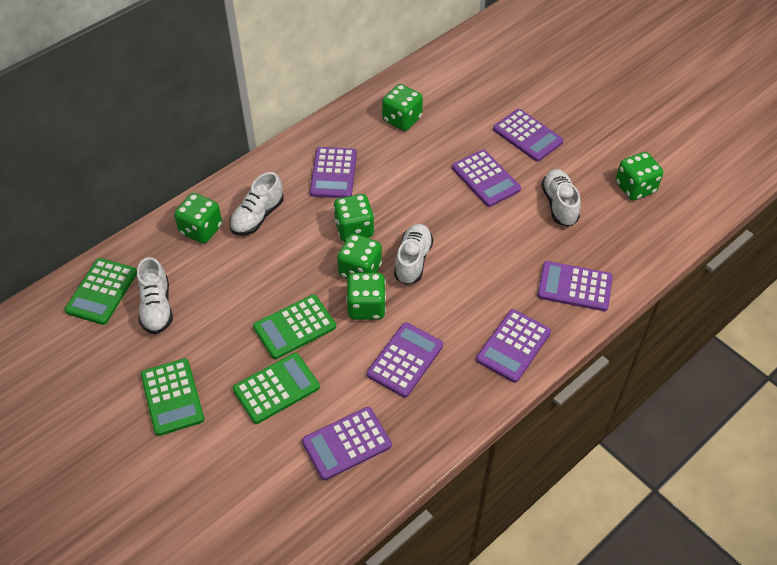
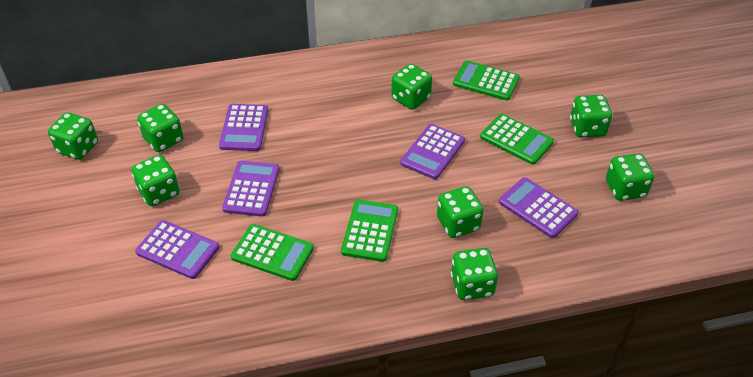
green dice: [174,193,222,244] [333,194,374,242] [337,234,382,279] [346,273,386,320] [382,84,423,131] [616,152,663,200] = 6 -> [48,112,98,160] [132,155,180,206] [137,104,183,152] [391,64,432,110] [437,186,484,238] [451,248,498,300] [570,95,613,138] [606,153,654,201] = 8
purple calculator: [302,407,392,480] [310,147,357,198] [367,322,443,397] [452,149,521,207] [476,309,551,383] [493,109,564,162] [537,261,613,311] = 7 -> [135,220,219,279] [219,104,268,151] [222,161,279,217] [400,124,465,179] [499,177,579,238] = 5
white shoe: [137,257,173,334] [229,172,284,235] [394,224,433,285] [541,169,581,227] = 4 -> none = 0

